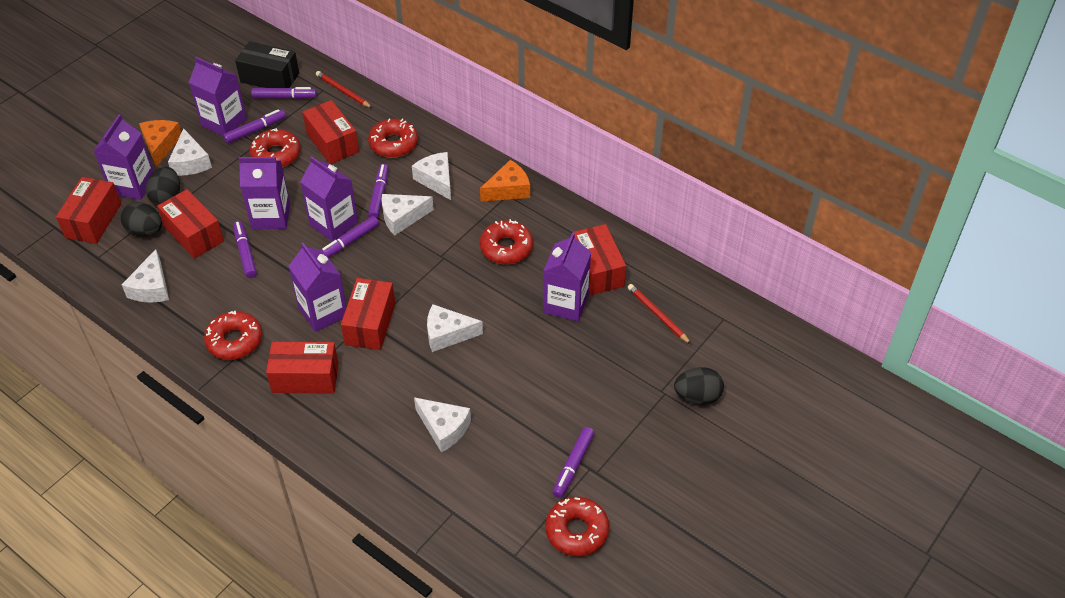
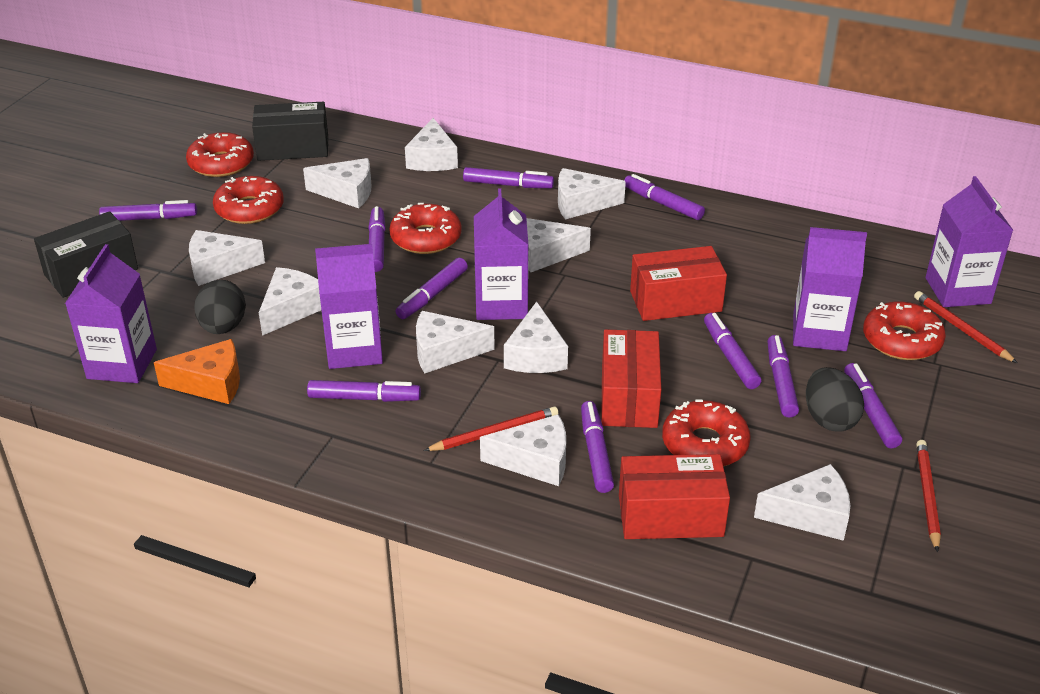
black box: [235,41,299,88] = 1 -> [34,211,138,298] [252,102,328,161] = 2
black egg: [121,202,162,236] [146,166,180,205] [674,367,724,405] = 3 -> [194,280,246,334] [806,367,864,432] = 2
orange cheese: [139,120,181,167] [480,160,530,202] = 2 -> [154,339,240,404] = 1
purple carton: [94,114,154,200] [189,57,247,136] [238,157,290,229] [288,243,346,332] [300,156,358,241] [543,232,591,321] = 6 -> [65,244,157,383] [315,244,383,369] [474,189,528,320] [793,227,867,351] [926,176,1013,307] = 5
purple marker: [223,109,286,144] [233,221,257,278] [251,87,317,99] [322,216,379,258] [368,164,389,218] [553,427,595,498] = 6 -> [99,200,197,221] [307,380,421,402] [368,206,386,272] [395,258,468,319] [463,167,554,188] [581,401,614,493] [624,174,705,220] [704,313,761,389] [767,335,799,418] [844,363,902,448] = 10
red box: [56,177,121,244] [157,189,224,259] [266,342,339,394] [302,100,359,164] [341,278,395,350] [574,224,626,295] = 6 -> [601,329,661,428] [619,454,730,539] [630,246,727,321] = 3
red pencil: [316,71,372,108] [628,284,691,344] = 2 -> [424,406,558,451] [914,291,1017,363] [916,440,941,552] = 3
white cheese: [122,249,169,302] [168,128,212,176] [382,194,434,235] [412,152,451,200] [414,397,471,452] [427,304,483,352] = 6 -> [189,230,265,286] [259,267,321,336] [303,158,372,208] [405,118,458,171] [416,311,495,373] [480,414,566,486] [504,301,568,373] [526,218,591,272] [558,168,626,220] [754,464,850,541] = 10

